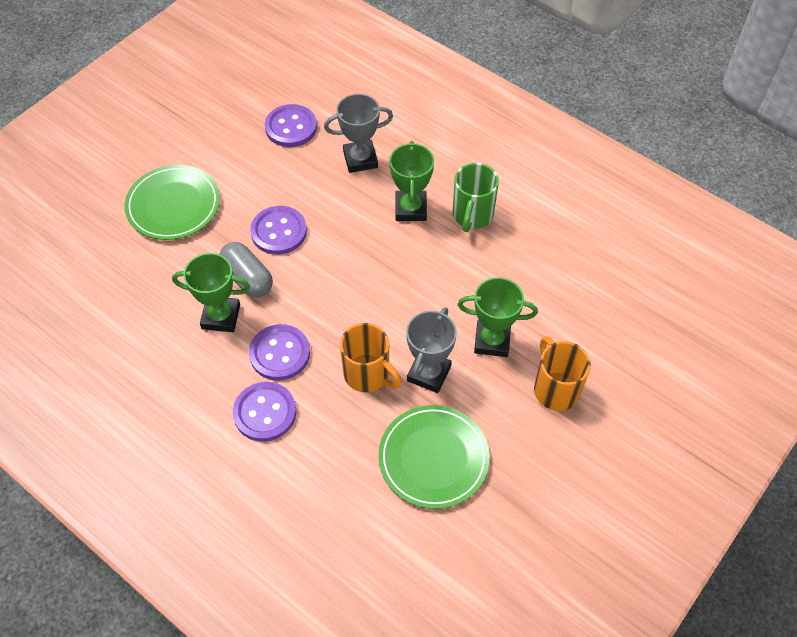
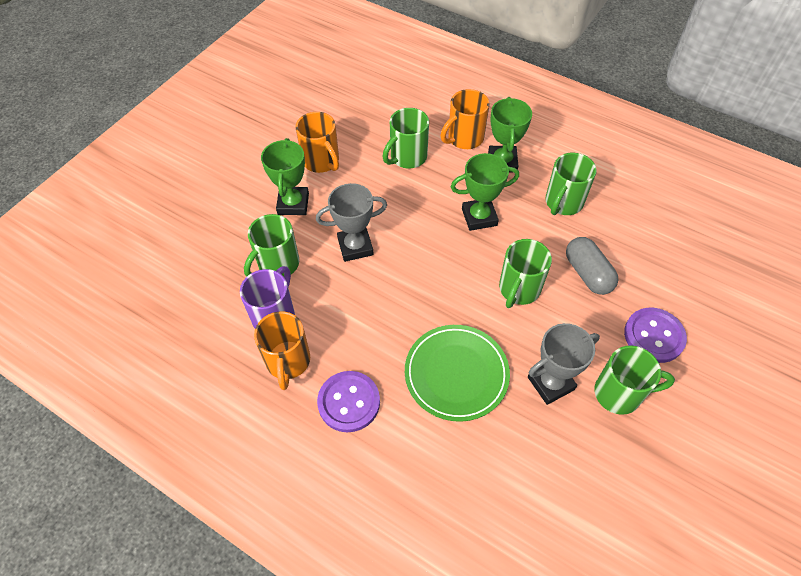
green mug: [453,163,499,232] = 1 -> [244,214,299,277] [382,108,429,168] [499,239,552,308] [545,153,597,215] [594,345,675,415] = 5
green plate: [124,165,220,240] [378,405,490,509] = 2 -> [405,325,510,422] = 1
orange mug: [340,323,402,392] [534,336,591,411] = 2 -> [254,311,310,390] [296,112,339,173] [441,89,489,149] = 3
purple button: [233,382,296,442] [249,324,310,381] [250,206,307,255] [265,104,317,147] = 4 -> [317,371,380,432] [624,308,687,363] = 2
purple mug: none = 0 -> [240,266,295,328] = 1

